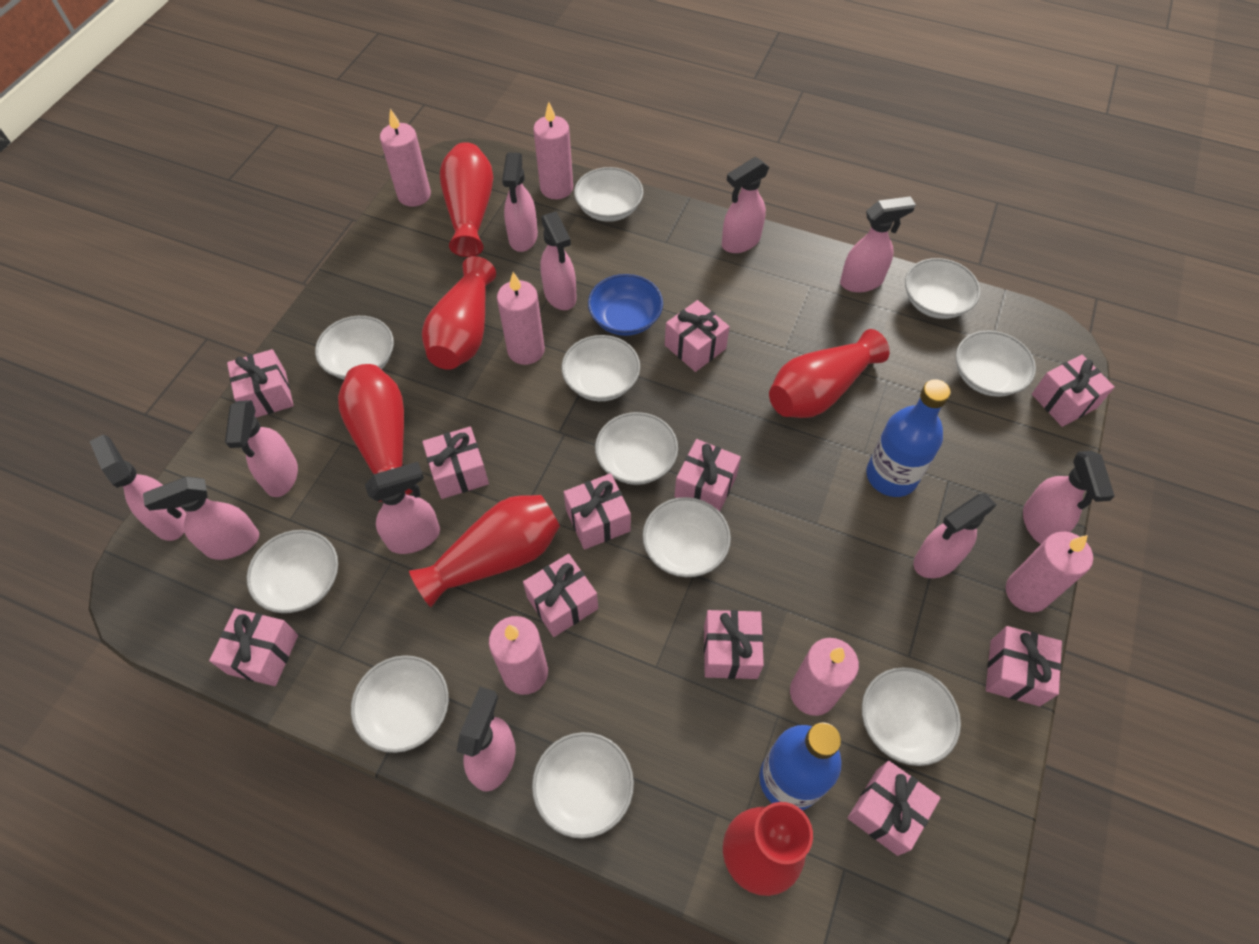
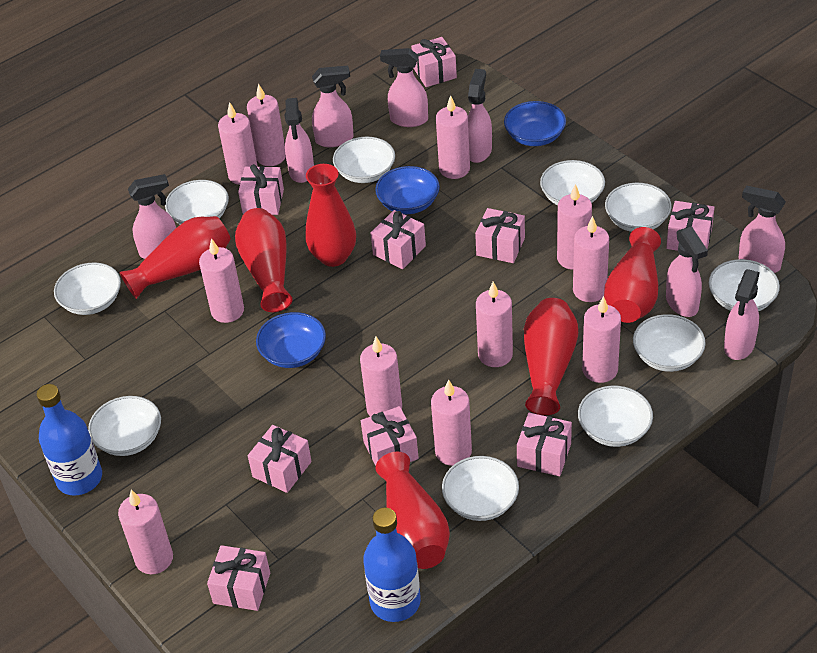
blue bowl: [588,274,663,336] = 1 -> [256,312,326,368] [375,166,440,214] [504,101,566,146] = 3
pink candle: [380,109,431,207] [489,616,548,695] [497,272,545,365] [533,102,573,199] [790,638,859,716] [1006,532,1093,612] = 6 -> [118,490,173,574] [199,238,244,323] [218,102,258,185] [247,84,286,166] [360,337,402,416] [431,379,472,466] [436,95,470,179] [476,282,513,367] [557,184,592,270] [573,216,609,302] [582,296,621,383] = 11
pink gift: [209,608,298,686] [227,349,294,418] [422,427,489,499] [523,554,598,637] [564,473,631,550] [665,300,730,372] [674,439,741,512] [704,610,764,679] [848,761,941,856] [986,626,1062,706] [1032,355,1115,427] = 11 -> [207,545,270,611] [238,164,284,215] [248,425,312,493] [361,406,419,466] [371,210,426,269] [411,37,457,87] [475,208,525,263] [517,413,572,476] [666,201,715,251] = 9
pink spray bottle: [90,434,186,541] [143,476,259,560] [225,400,298,497] [365,462,440,554] [456,687,516,792] [502,152,538,252] [540,211,576,310] [722,157,769,253] [840,196,916,293] [914,494,997,578] [1023,451,1115,544] = 11 -> [128,174,176,259] [285,98,314,183] [312,66,354,147] [380,48,428,127] [468,69,492,163] [666,227,708,317] [724,269,760,360] [739,185,786,273] = 8
white bowl: [247,530,338,613] [315,316,394,379] [351,655,449,753] [532,732,634,839] [562,335,640,401] [574,167,643,222] [595,412,678,485] [643,497,731,577] [862,667,961,766] [905,258,980,319] [956,331,1036,397] = 11 -> [54,262,121,315] [88,396,161,456] [165,180,229,225] [333,137,395,183] [442,456,519,521] [540,160,605,205] [578,386,653,447] [605,183,671,232] [633,314,706,372] [709,259,780,311] = 10

